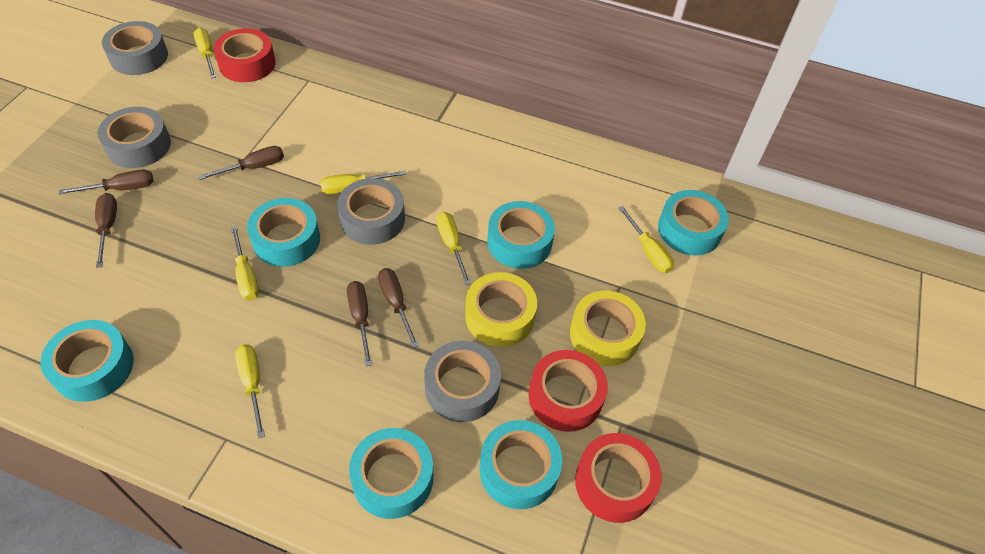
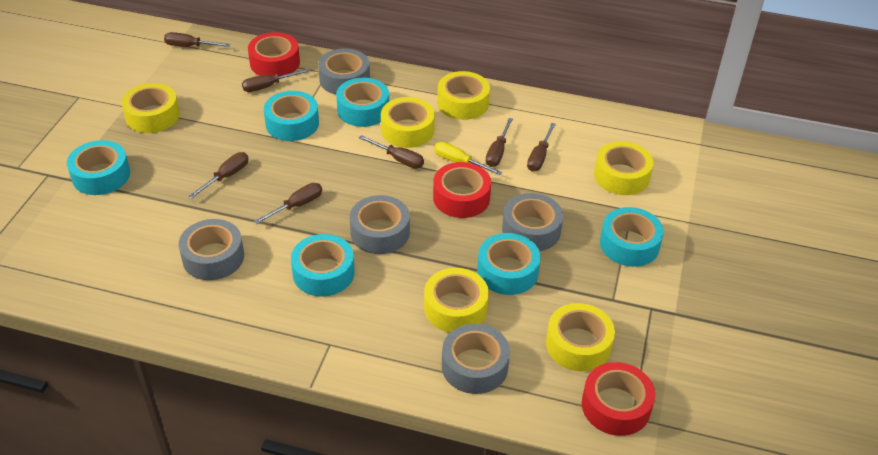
brown screwdriver: [59,170,154,195] [95,193,117,268] [198,146,284,180] [347,281,372,366] [378,268,419,348] = 5 -> [164,32,230,47] [189,152,249,198] [242,69,310,92] [253,183,322,224] [359,135,424,169] [486,118,513,167] [527,123,556,172] = 7
grey tape: [98,107,171,168] [102,21,168,75] [337,178,405,245] [424,341,501,422] = 4 -> [179,219,244,280] [318,48,370,94] [350,195,410,254] [442,324,510,394] [502,193,563,251] = 5
yellow screwdriver: [194,28,216,78] [231,226,259,301] [235,344,265,438] [320,170,406,194] [437,212,471,285] [618,206,674,273] = 6 -> [434,142,502,175] = 1
yellow tape: [465,272,537,347] [570,291,646,366] = 2 -> [121,83,180,133] [381,97,435,148] [424,268,489,332] [437,71,490,120] [546,303,615,371] [594,141,653,195] = 6

